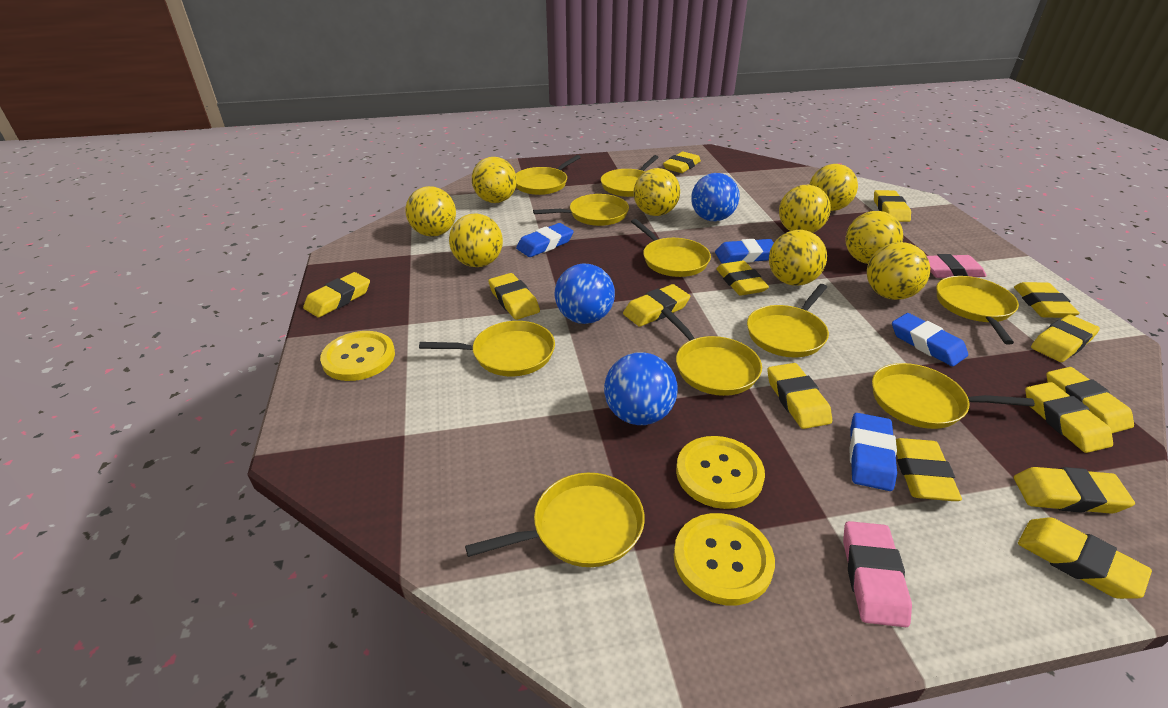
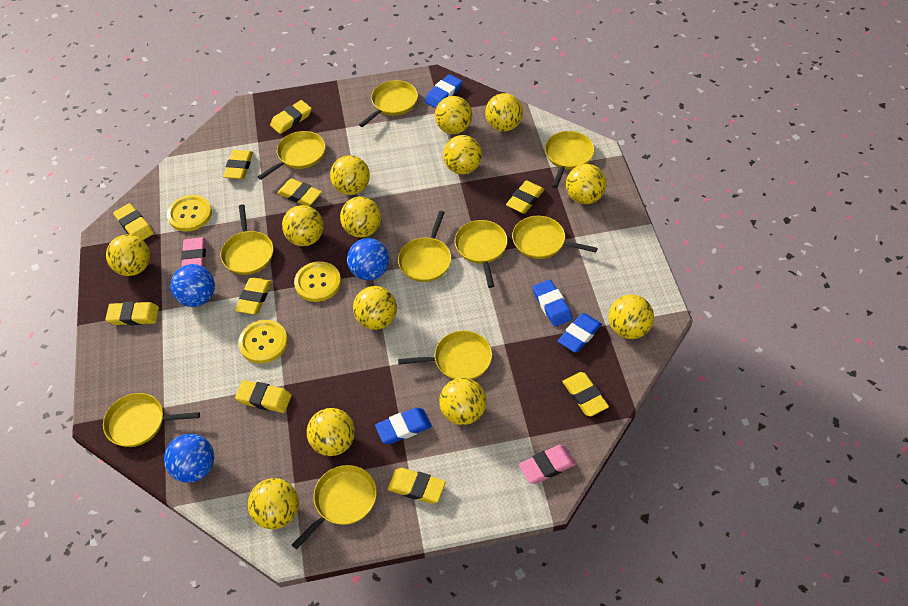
yellow ball: [405,186,456,237] [449,213,503,267] [472,157,517,203] [634,168,680,216] [769,230,827,285] [779,185,831,233] [809,164,858,211] [845,211,903,264] [867,242,930,300] = 9 -> [106,234,150,276] [248,478,299,529] [282,205,324,246] [307,408,355,456] [330,155,370,195] [340,197,381,238] [353,286,397,330] [435,96,472,134] [439,378,486,425] [443,135,482,174] [485,93,523,131] [566,164,606,204] [609,295,654,339] = 13
yellow eraser: [303,272,370,317] [488,273,540,320] [623,284,690,327] [663,152,701,173] [716,261,769,296] [767,363,832,429] [874,190,911,222] [896,438,962,501] [1014,282,1080,318] [1014,467,1135,514] [1018,518,1152,599] [1025,382,1113,453] [1031,314,1100,362] [1046,367,1134,433] = 14 -> [105,301,159,325] [113,203,154,240] [223,150,253,179] [235,278,272,315] [235,380,292,413] [270,100,312,134] [277,178,322,206] [388,468,446,504] [506,181,545,214] [562,372,609,417] = 10

